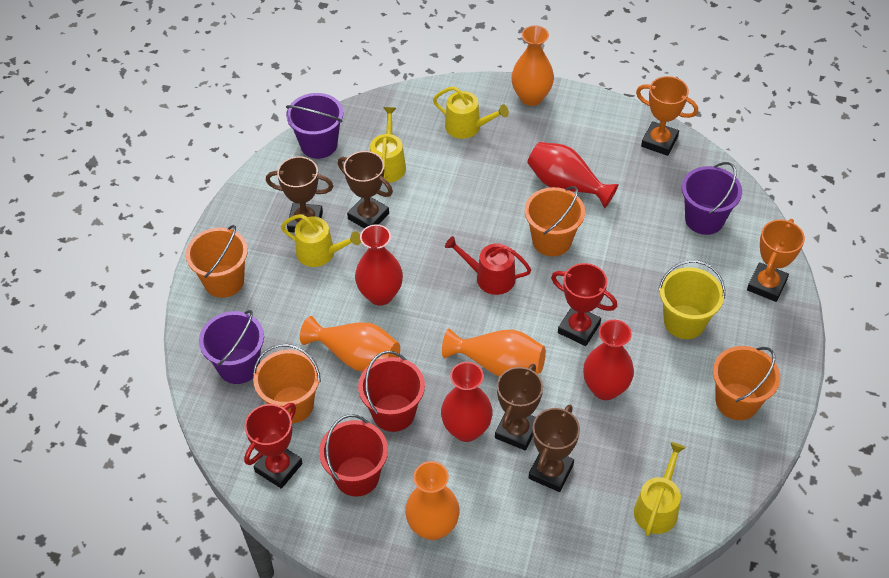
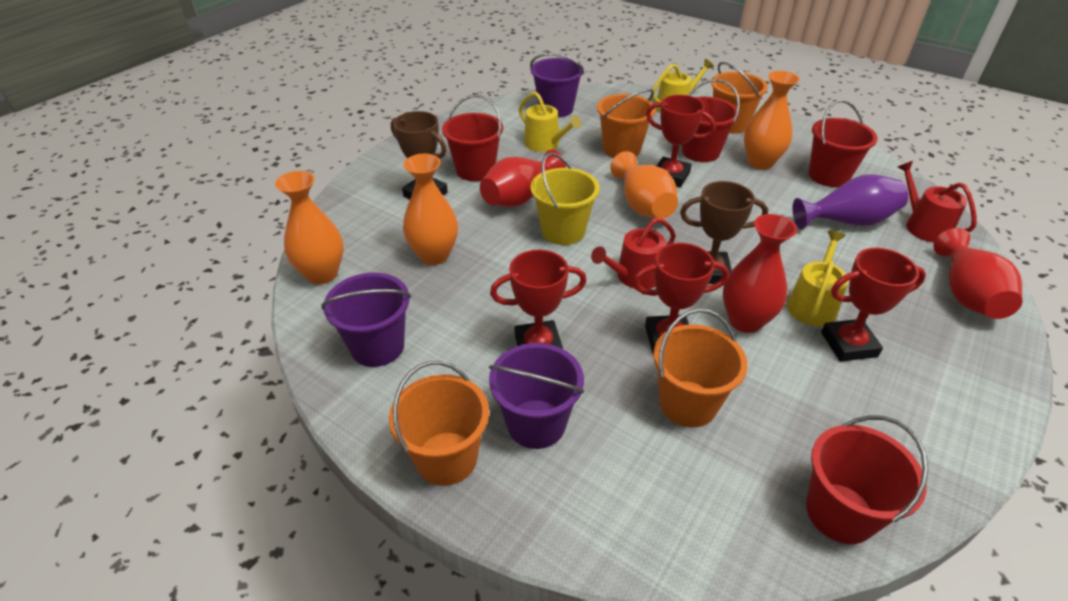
brown trophy: [266,156,333,233] [338,151,393,228] [495,364,543,450] [529,405,580,492] = 4 -> [391,111,448,199] [680,181,768,284] = 2
orange trophy: [636,76,698,156] [747,219,805,302] = 2 -> none = 0
purple vase: none = 0 -> [793,174,908,229] = 1
red bucket: [319,414,388,497] [358,351,425,432] = 2 -> [442,94,503,181] [682,79,740,162] [806,415,928,544] [809,100,878,187] = 4
red trophy: [244,403,303,489] [551,263,617,346] = 2 -> [490,250,587,349] [633,243,729,355] [646,95,716,187] [821,248,926,362] = 4
red vase: [355,224,403,306] [441,362,493,442] [527,142,619,208] [583,320,634,400] = 4 -> [480,149,566,207] [723,214,797,333] [933,228,1023,319] = 3
red watering can: [445,236,531,295] = 1 -> [591,217,676,289] [898,161,977,243] = 2
yellow watering can: [281,214,361,267] [370,107,406,183] [433,86,509,139] [634,442,686,536] = 4 -> [519,92,581,152] [652,59,714,112] [787,230,849,326] = 3

